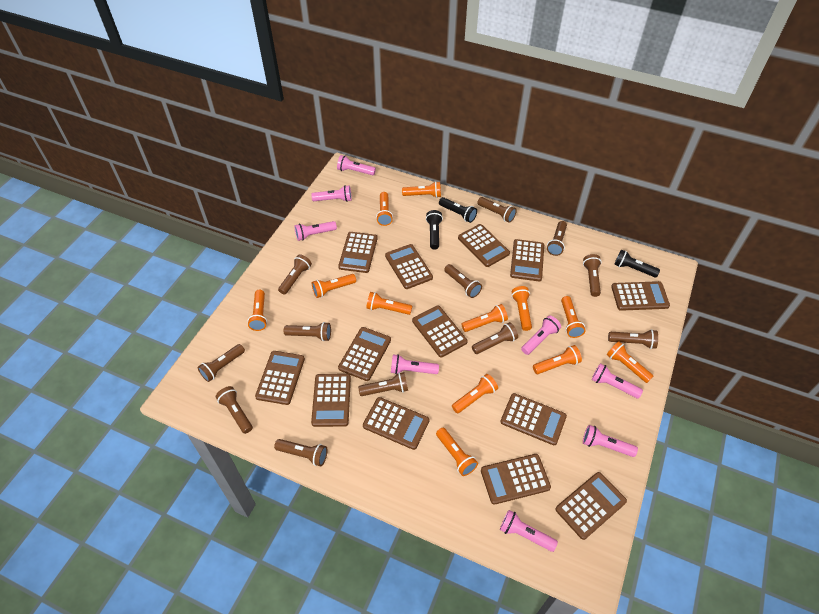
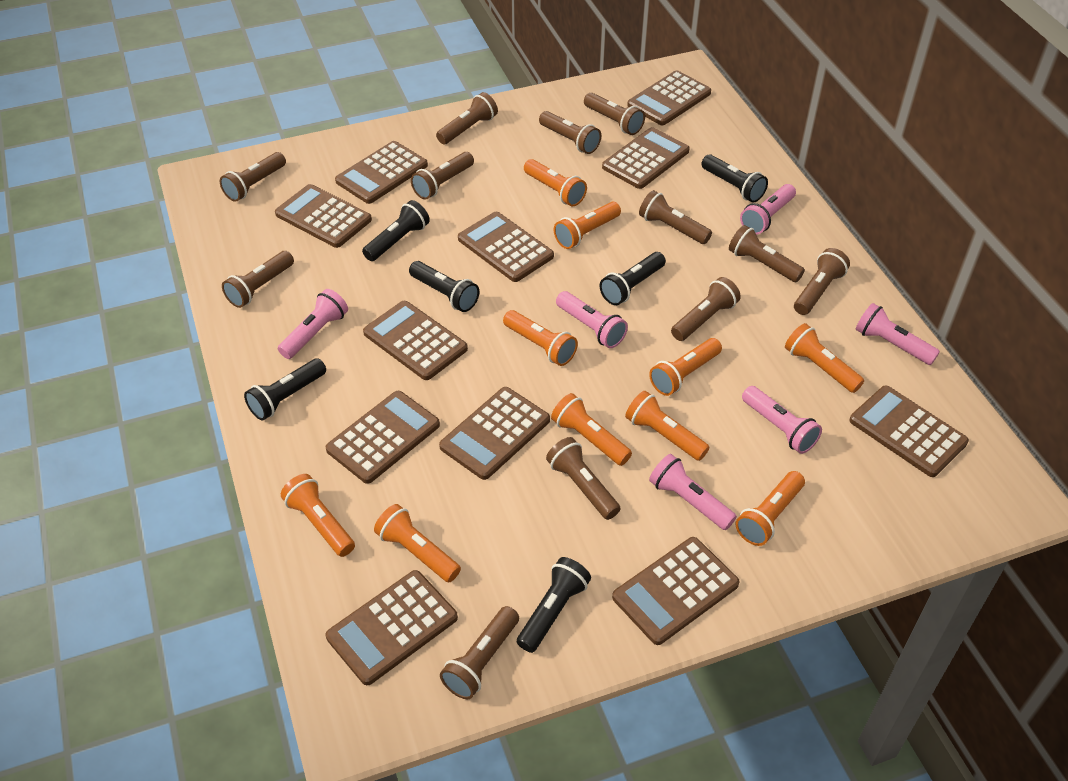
black flashlight: [426,210,443,250] [439,197,477,223] [614,250,660,277] = 3 -> [244,358,326,420] [362,200,430,261] [409,261,479,312] [517,557,591,653] [600,252,666,305] [701,155,768,203] = 6
brown calculator: [255,351,305,405] [311,374,351,427] [338,232,378,273] [338,327,391,381] [363,397,429,450] [385,244,433,289] [412,305,468,357] [458,224,510,267] [481,454,551,505] [500,393,567,445] [510,239,544,281] [555,472,627,540] [611,281,670,311] = 13 -> [275,184,372,248] [325,391,440,484] [326,570,458,685] [335,141,428,204] [363,301,468,380] [439,387,550,480] [458,212,554,282] [602,127,690,189] [612,537,740,645] [627,70,711,125] [849,385,969,477] = 11
orange flashlight: [248,290,267,331] [312,274,356,298] [366,292,412,315] [376,192,393,226] [402,181,441,198] [436,428,478,476] [452,374,498,414] [461,304,508,332] [512,286,532,331] [533,345,582,374] [561,296,586,338] [607,341,653,383] = 12 -> [281,474,355,557] [374,504,461,582] [503,310,578,366] [524,159,587,206] [551,393,632,466] [554,202,621,249] [625,391,709,461] [649,338,722,396] [735,471,805,546] [785,323,864,393] = 10
pink flashlight: [294,221,337,241] [311,185,352,202] [337,155,376,175] [391,354,439,374] [500,510,558,552] [521,315,561,355] [583,425,638,457] [592,363,643,399] = 8 -> [278,289,348,359] [556,291,628,348] [649,454,737,530] [740,184,796,234] [742,386,822,454] [856,303,940,365] = 6

